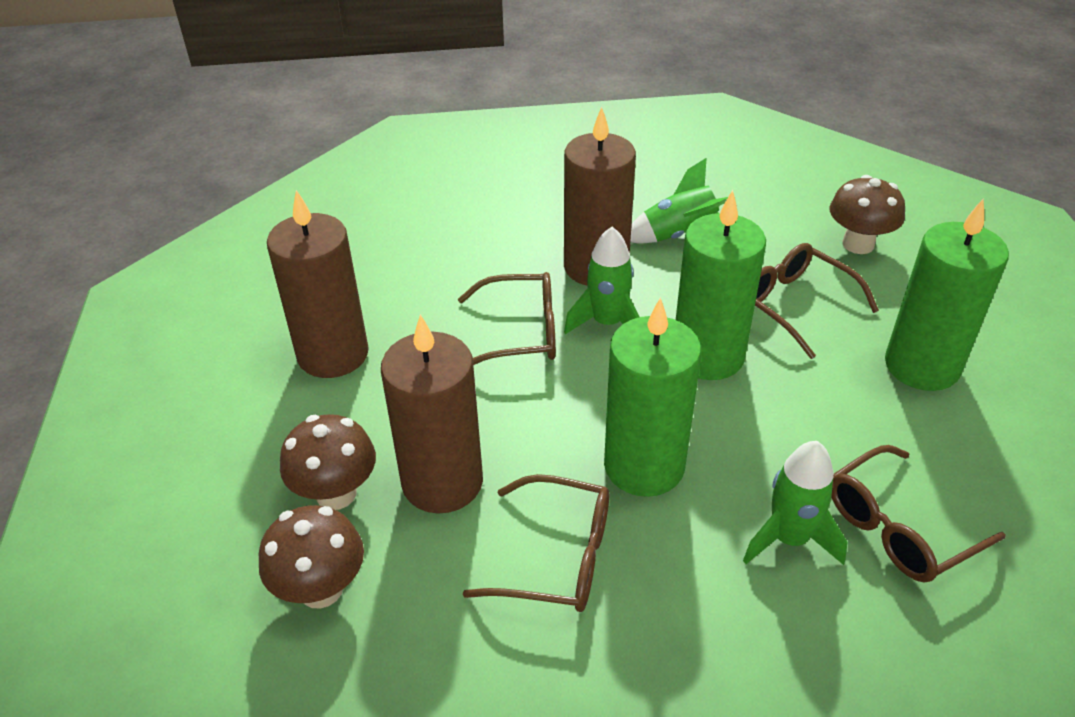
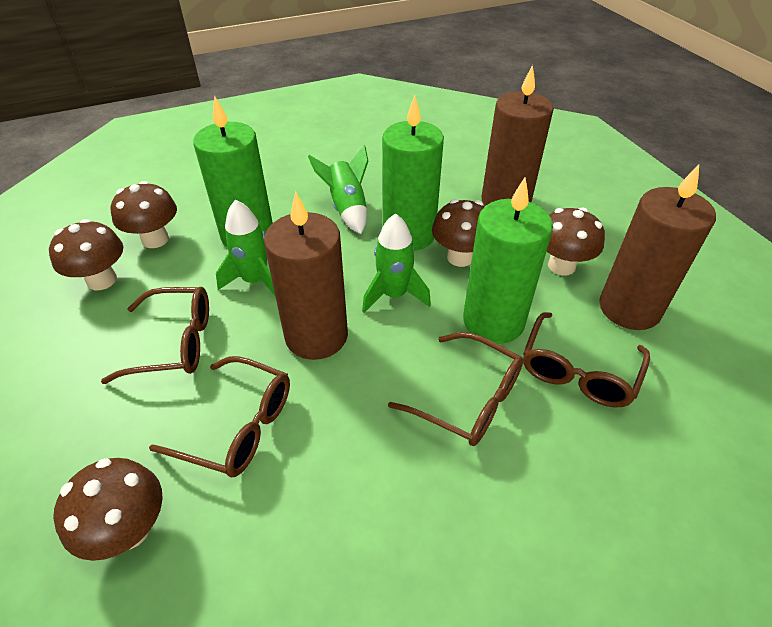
brown mushroom: [259,505,364,609] [280,414,376,510] [830,175,905,254] = 3 -> [49,219,123,290] [53,458,163,561] [110,181,177,248] [432,199,485,267] [546,207,605,275] = 5

